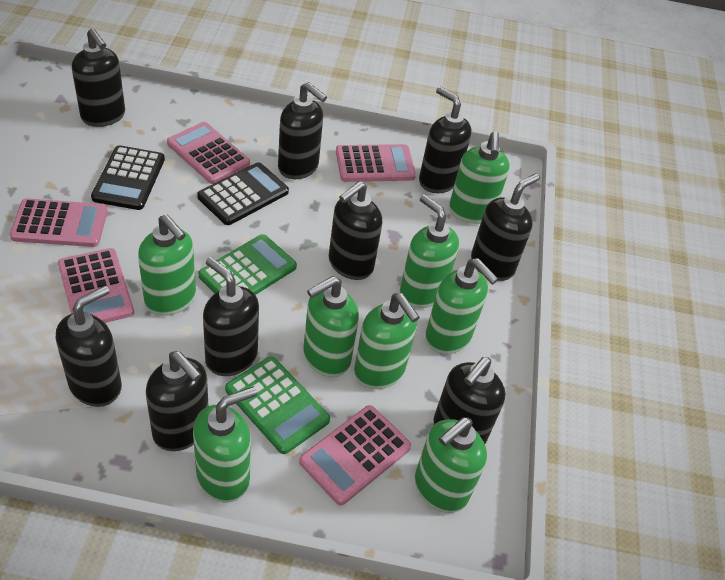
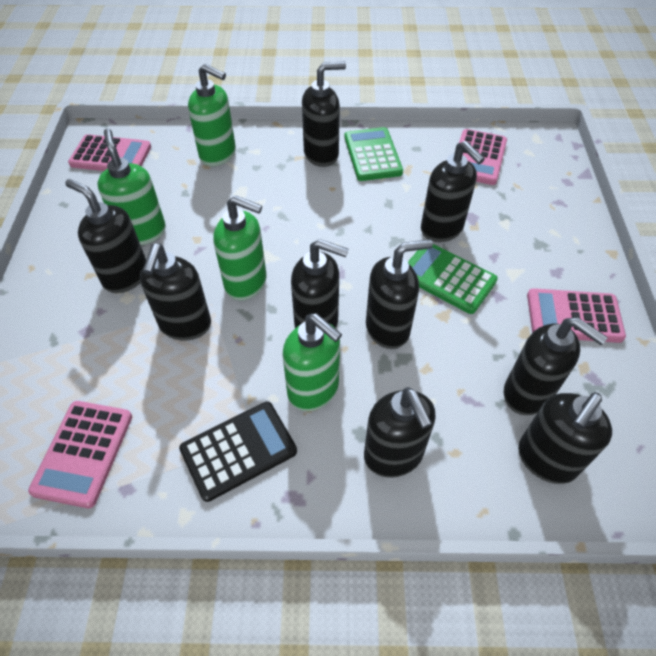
black calculator: [91,145,165,210] [197,162,289,225] = 2 -> [179,402,297,502] = 1
green soap dispenser: [138,215,196,316] [193,386,257,502] [303,276,359,377] [354,293,420,389] [400,194,459,308] [415,417,487,513] [425,258,498,354] [449,131,510,224] = 8 -> [98,129,166,245] [188,64,236,166] [214,195,267,300] [283,313,342,411] = 4
pink calculator: [10,198,108,247] [58,248,134,323] [167,122,250,184] [299,405,411,505] [336,144,416,182] = 5 -> [28,401,132,508] [68,134,151,171] [459,129,507,185] [527,288,626,343] = 4

